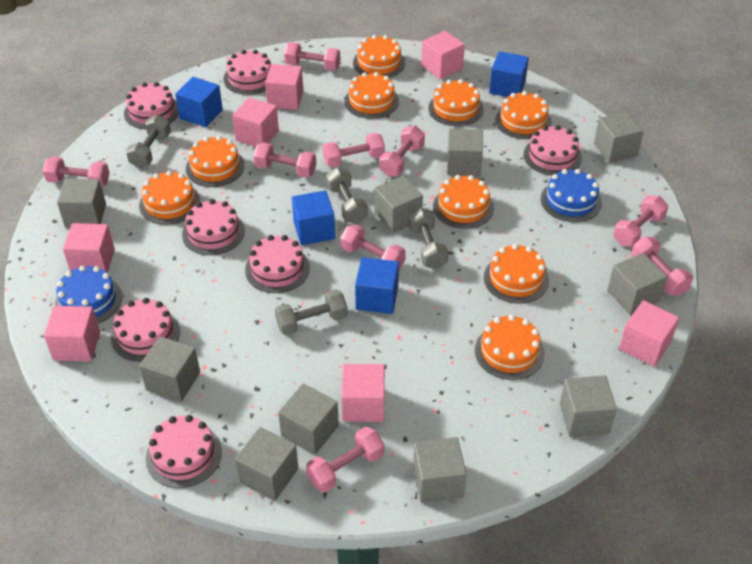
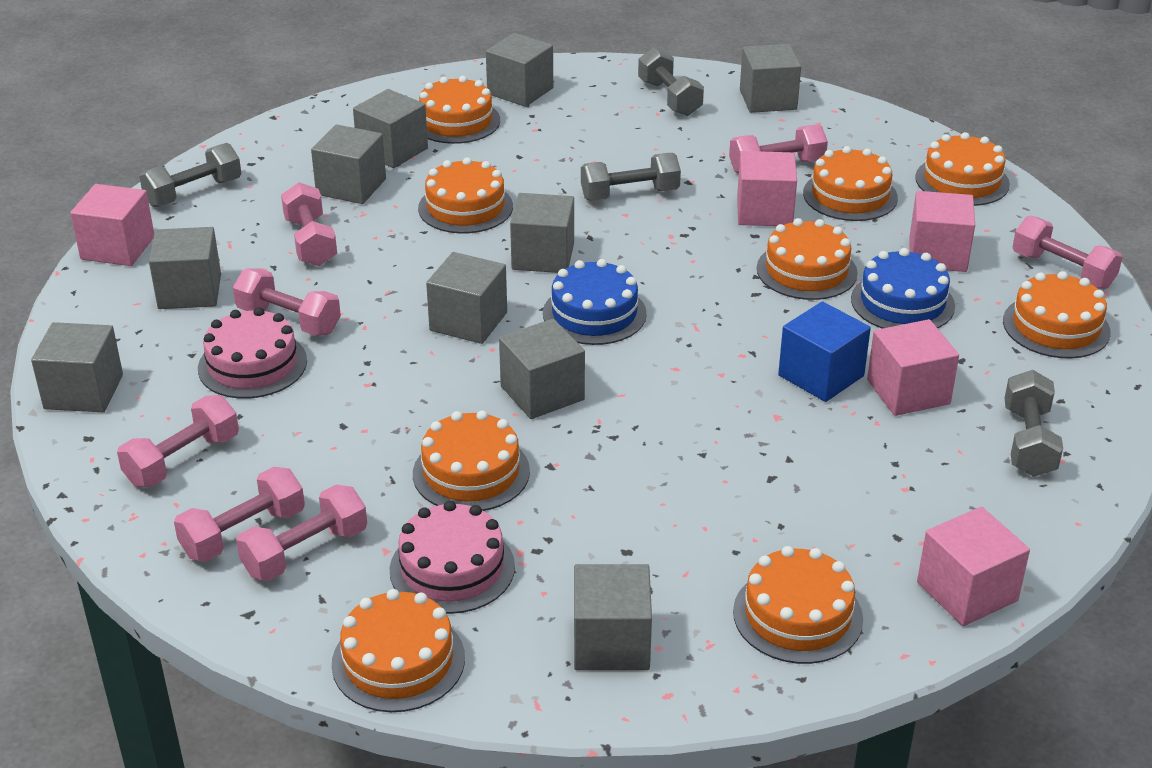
blue cube: [175,77,223,127] [292,190,335,245] [355,257,399,314] [489,51,529,97] = 4 -> [778,301,871,402] = 1
pink cake: [111,298,180,362] [124,82,179,129] [146,415,222,488] [182,199,245,255] [223,50,271,95] [245,235,310,293] [523,125,582,176] = 7 -> [198,307,307,399] [389,501,515,614] = 2
pink cube: [44,306,100,362] [63,223,115,273] [232,97,279,147] [265,64,303,110] [341,364,385,422] [422,31,465,80] [619,300,679,367] = 7 -> [70,184,154,266] [737,151,797,226] [867,319,959,416] [909,191,975,272] [917,507,1030,626] = 5
pink dumbbell: [43,157,109,187] [253,142,316,178] [284,42,340,71] [306,427,384,493] [323,133,385,168] [340,224,406,270] [379,126,425,177] [613,196,668,247] [631,236,693,296] = 9 -> [117,395,239,487] [174,467,305,562] [233,268,341,336] [236,484,367,581] [281,182,337,266] [729,124,828,173] [1012,216,1122,289] = 7

